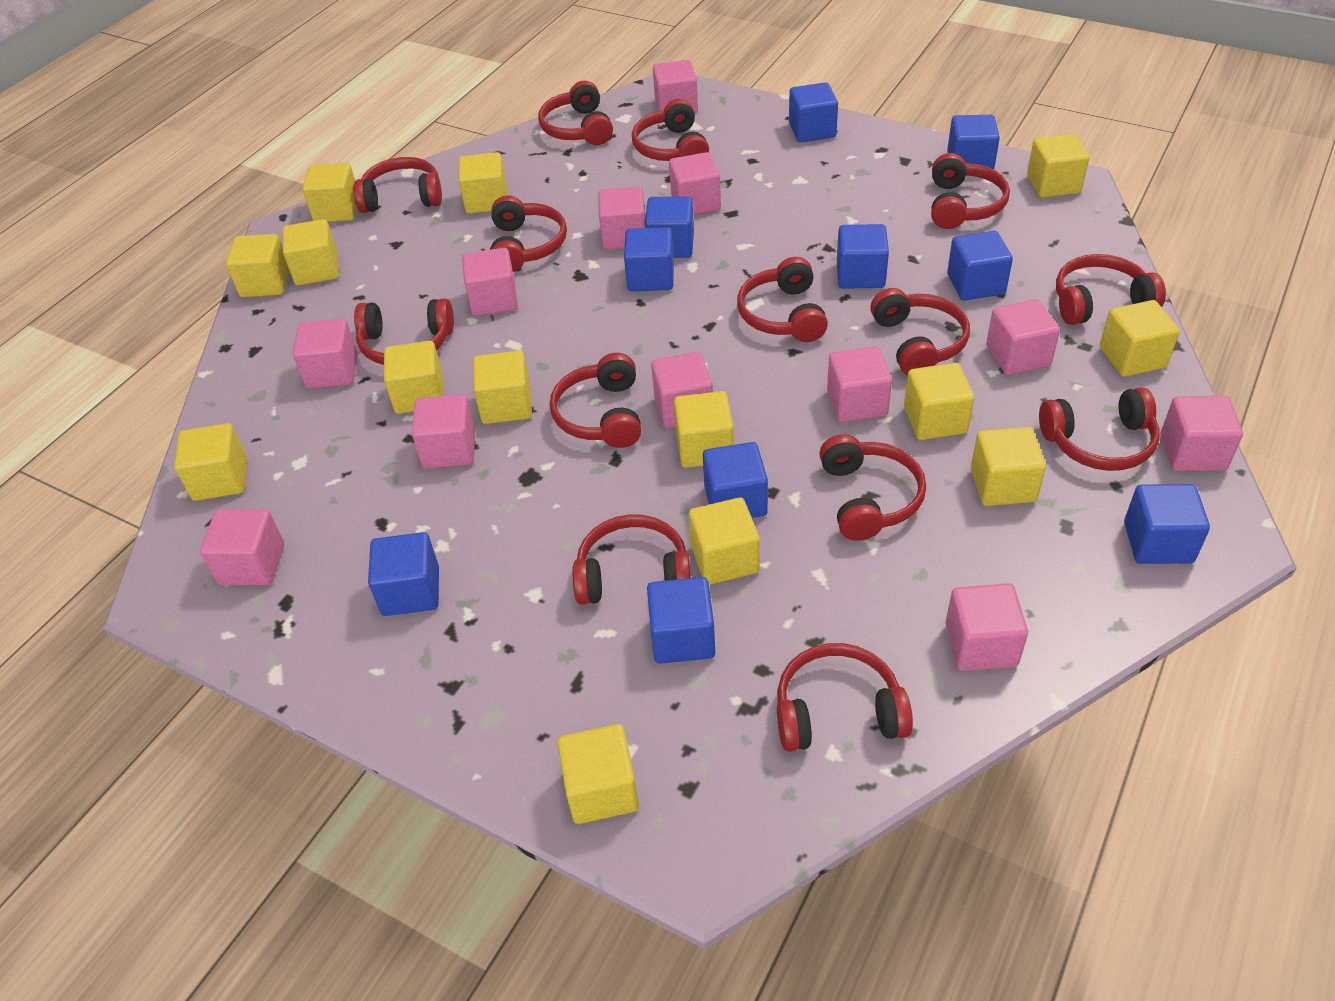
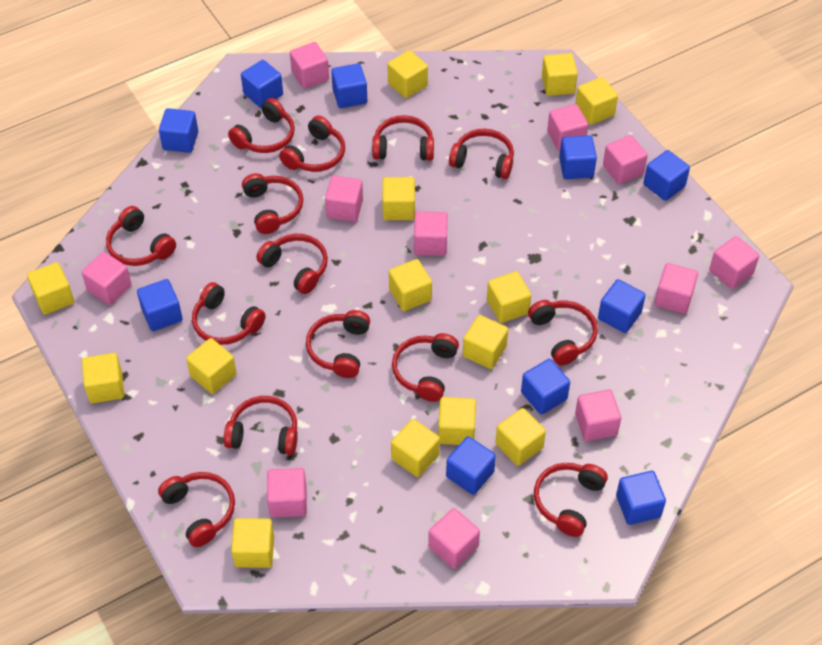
pink cube: [200,509,284,585] [293,319,358,389] [412,394,475,469] [462,248,518,316] [598,187,645,250] [651,352,713,428] [653,60,698,113] [669,152,721,215] [827,346,892,422] [945,583,1028,671] [986,299,1060,375] [1161,396,1243,471] = 12 -> [82,252,132,305] [267,468,307,518] [290,42,329,89] [325,176,363,222] [414,211,448,256] [428,508,480,569] [547,104,588,151] [575,390,621,441] [603,135,648,184] [654,263,698,314] [709,236,759,289] = 11

